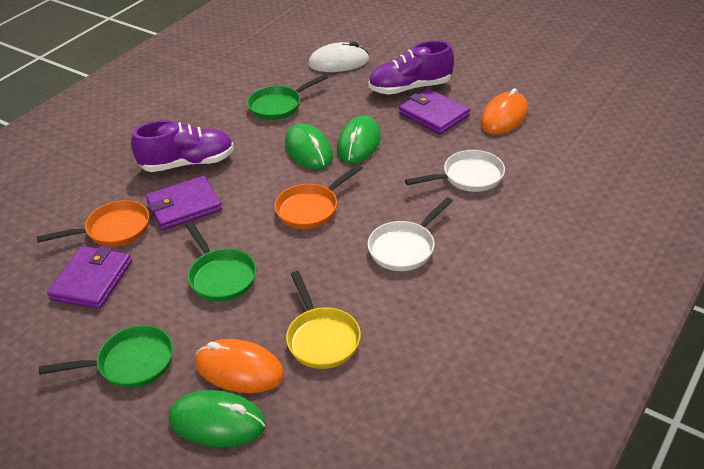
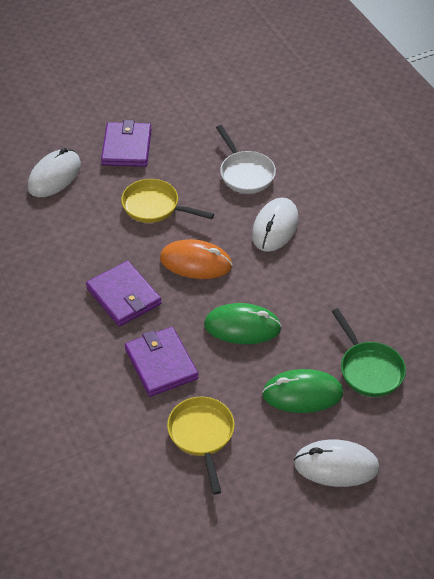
green mouse: [169,390,266,447] [285,124,333,169] [337,116,381,163] = 3 -> [204,303,282,344] [262,369,343,413] = 2
green pan: [39,325,173,388] [185,221,257,302] [247,74,329,120] = 3 -> [331,308,406,397] = 1
orange mouse: [195,339,284,393] [480,88,528,135] = 2 -> [160,239,232,279] = 1
orange pan: [37,200,149,247] [275,164,363,229] = 2 -> none = 0
purple shoe: [131,120,234,172] [368,40,454,95] = 2 -> none = 0
white mouse: [308,42,369,72] = 1 -> [28,148,81,197] [252,198,299,252] [294,440,379,487] = 3
white pan: [367,197,453,271] [405,150,505,192] = 2 -> [216,125,276,194] = 1
yellow pan: [286,271,361,369] = 1 -> [121,179,214,223] [167,397,235,495] = 2

